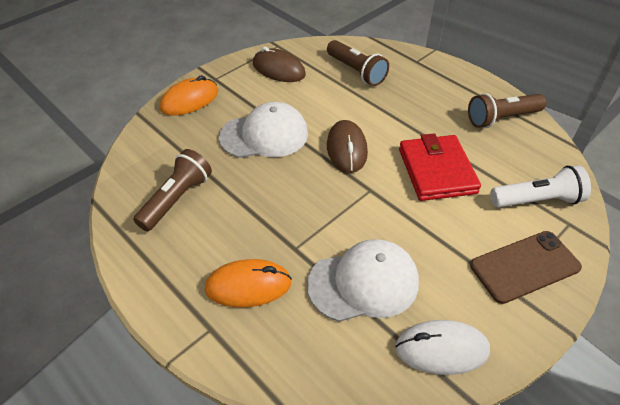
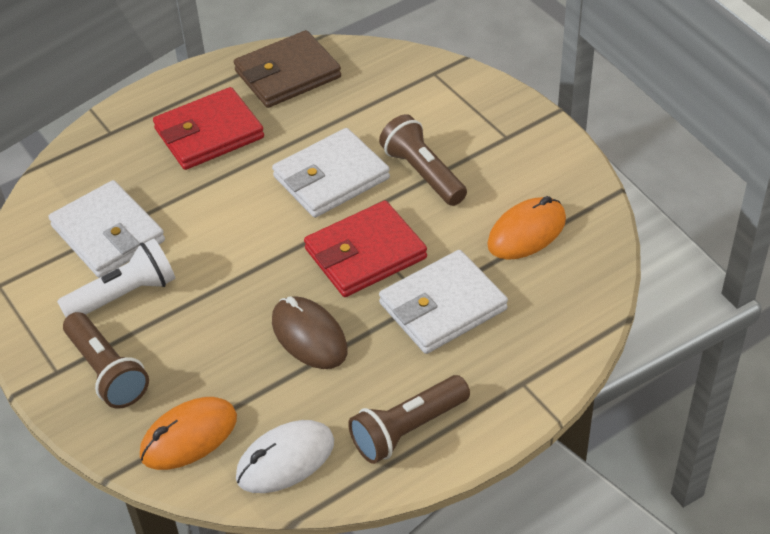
brown mouse: [253,47,306,82] [327,120,368,173] = 2 -> [272,296,348,369] = 1
brown phone: [470,231,582,304] = 1 -> none = 0
brown wallet: none = 0 -> [234,30,341,108] = 1
red wallet: [399,133,481,201] = 1 -> [153,87,264,170] [304,201,427,297] = 2
white cap: [219,102,308,158] [307,239,419,322] = 2 -> none = 0
white wallet: none = 0 -> [49,180,165,278] [272,128,390,218] [379,250,508,354] = 3

